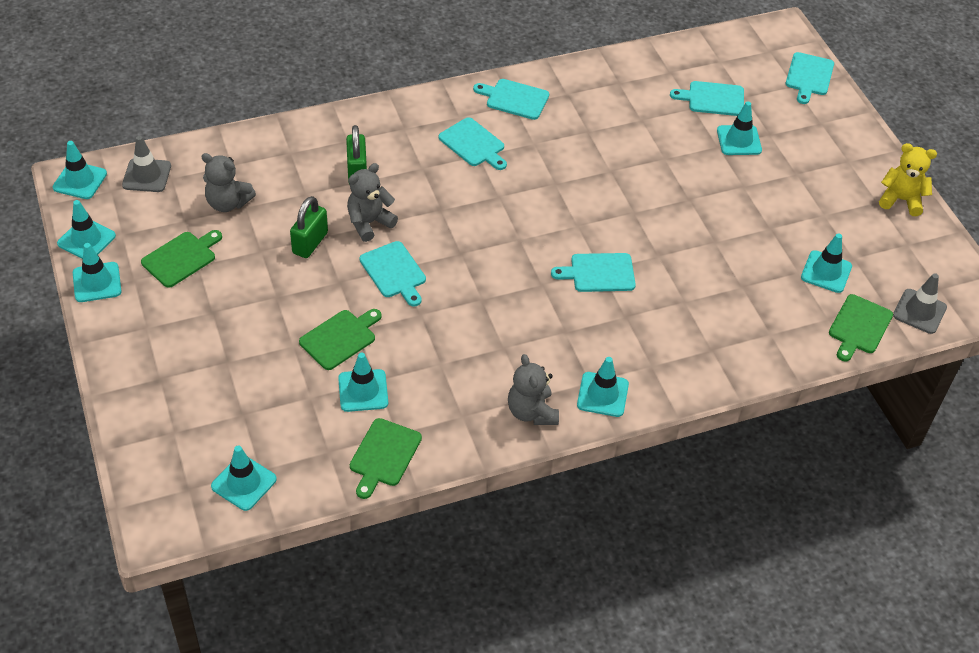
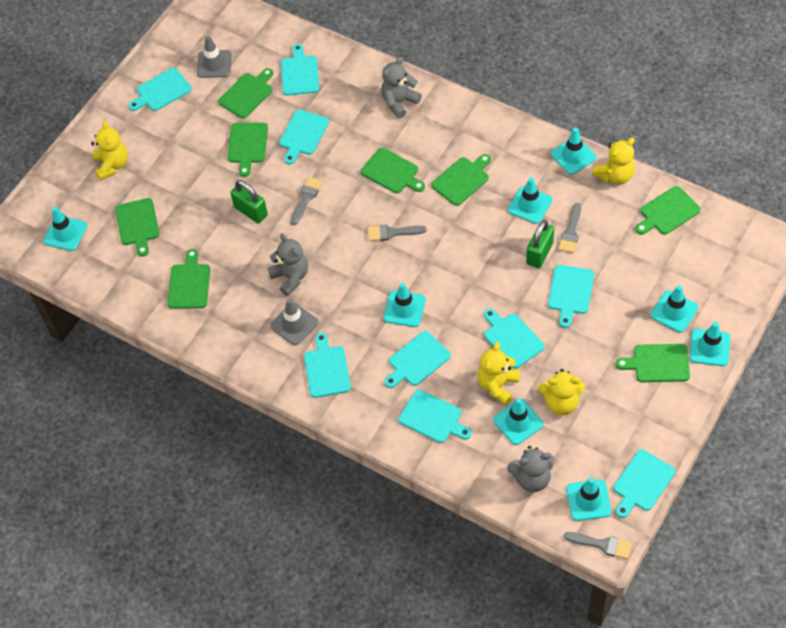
green cutting board: [141,230,222,288] [299,309,382,370] [350,418,422,499] [829,294,893,361] = 4 -> [115,198,159,257] [167,249,210,309] [218,68,273,118] [227,123,268,177] [361,148,425,193] [431,154,491,206] [616,344,690,382] [635,186,701,235] = 8
grey brush: none = 0 -> [290,177,323,225] [368,225,427,241] [558,203,581,253] [564,532,631,559] = 4
turquoise cutting board: [359,241,426,307] [439,117,507,170] [473,79,549,120] [551,253,636,292] [670,81,744,116] [786,52,834,104] = 6 -> [129,68,192,111] [279,110,329,164] [281,44,319,96] [304,333,351,398] [384,331,451,388] [398,390,472,443] [484,308,545,369] [548,265,594,328] [613,450,675,518] = 9
yellow teddy bear: [879,143,937,216] = 1 -> [91,121,128,181] [478,342,520,405] [538,369,585,415] [592,138,635,184] = 4

